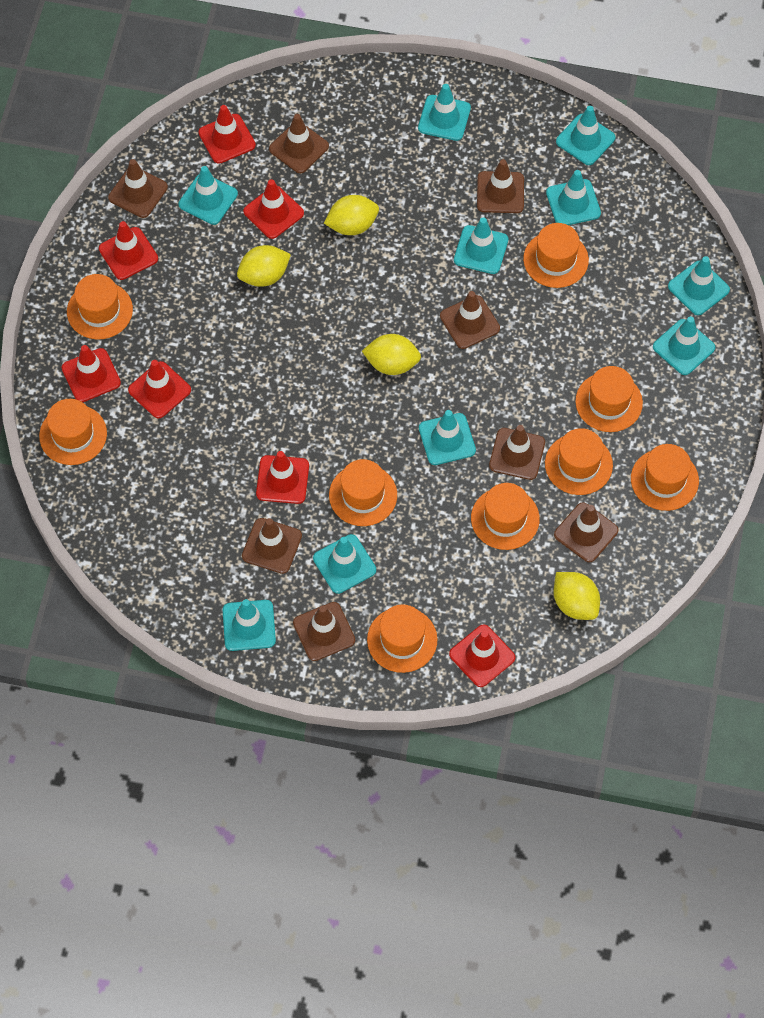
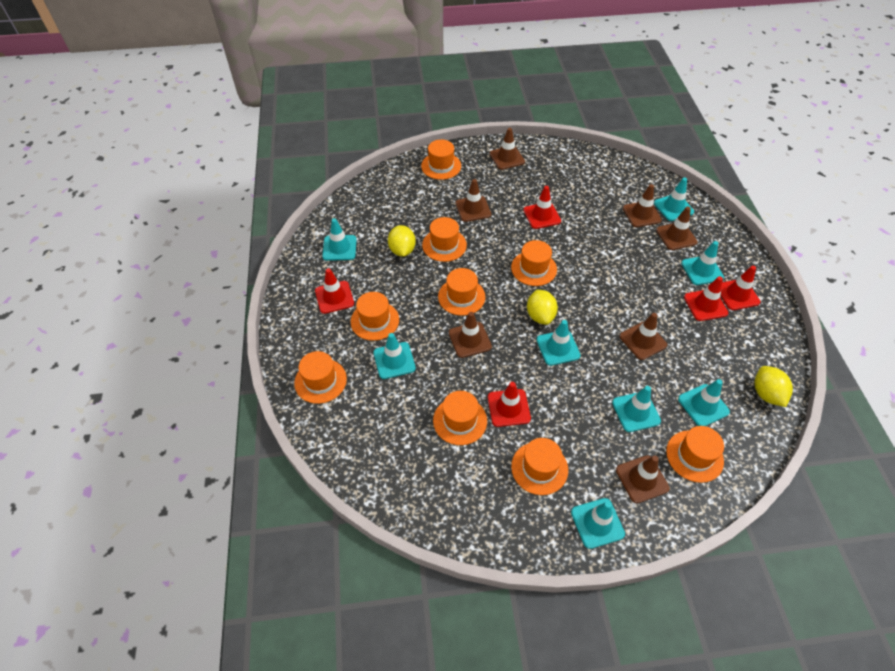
brown traffic cone: [108,159,168,218] [242,518,302,574] [269,114,329,173] [293,602,355,661] [440,291,500,349] [477,159,524,213] [489,425,545,480] [554,502,618,562] = 8 -> [449,312,492,358] [455,179,491,222] [490,128,525,170] [616,455,670,503] [620,313,667,360] [623,184,662,227] [656,206,697,250] = 7
red traffic cone: [61,345,121,402] [99,221,158,280] [128,360,191,418] [199,105,256,164] [243,179,304,239] [256,451,309,504] [449,625,516,687] = 7 -> [315,268,354,314] [488,382,531,427] [523,186,561,229] [684,276,728,321] [720,266,761,310] = 5
turquoise traffic cone: [179,166,238,225] [223,599,276,651] [313,534,376,594] [418,84,471,141] [419,410,476,465] [454,217,508,274] [546,170,601,225] [556,106,615,165] [653,316,715,375] [668,256,730,315] = 10 -> [322,218,357,261] [373,333,416,379] [536,320,581,366] [571,498,625,549] [612,386,661,432] [654,178,694,221] [678,379,730,426] [681,241,724,285] = 8
yellow lemon: [237,245,291,287] [324,195,379,235] [362,334,421,375] [553,572,600,620] = 4 -> [388,225,416,257] [527,290,558,325] [754,366,793,407] = 3

